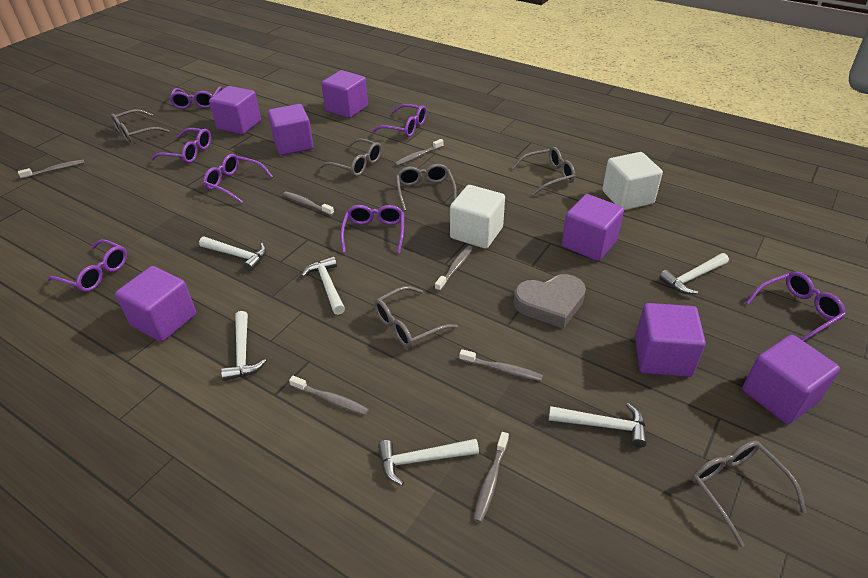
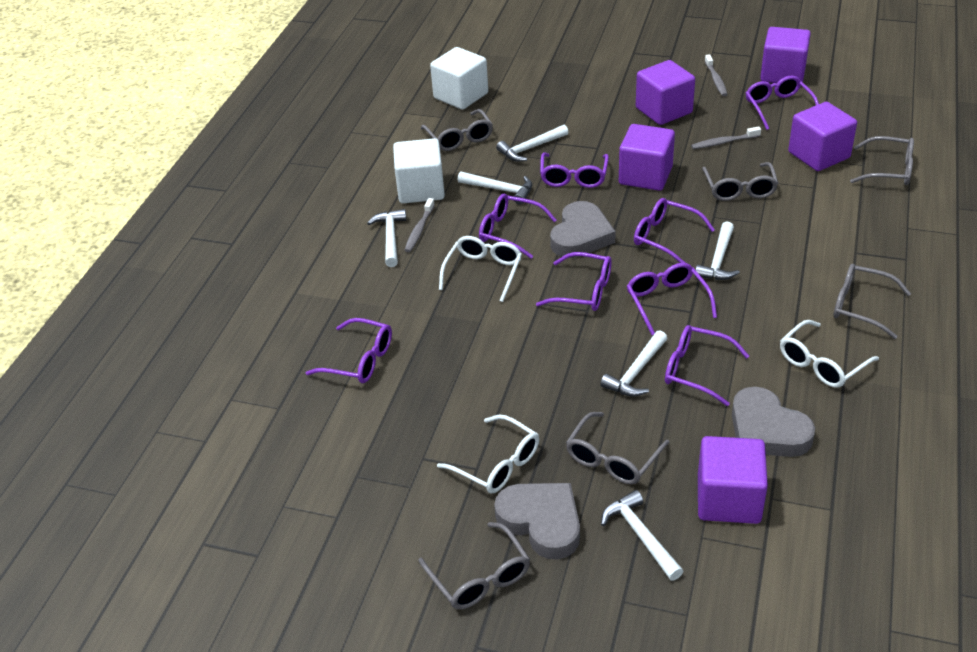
grey heart: [514,274,586,328] = 1 -> [494,483,580,560] [550,201,616,258] [732,387,815,457] = 3
grey toothbrush: [18,160,85,179] [283,191,334,216] [289,376,369,415] [395,139,444,166] [435,245,473,291] [459,349,543,381] [473,432,509,523] = 7 -> [404,198,435,252] [691,126,761,149] [705,54,728,96] = 3
purple cube: [115,266,196,342] [209,86,261,135] [268,104,314,155] [321,70,368,118] [562,194,624,261] [635,303,706,377] [742,334,840,424] = 7 -> [619,124,675,191] [636,60,695,125] [698,436,768,524] [760,27,811,83] [788,102,857,171] = 5
purple glasses: [47,239,127,292] [151,128,211,163] [169,87,223,109] [203,154,273,204] [340,205,404,253] [372,104,427,137] [746,272,846,341] = 7 -> [306,318,392,383] [479,194,556,259] [536,252,612,311] [540,153,609,188] [627,263,717,335] [634,198,715,263] [665,325,749,406] [746,76,819,130] = 8
white glasses: none = 0 -> [437,415,539,494] [439,236,522,302] [780,320,879,388] = 3

